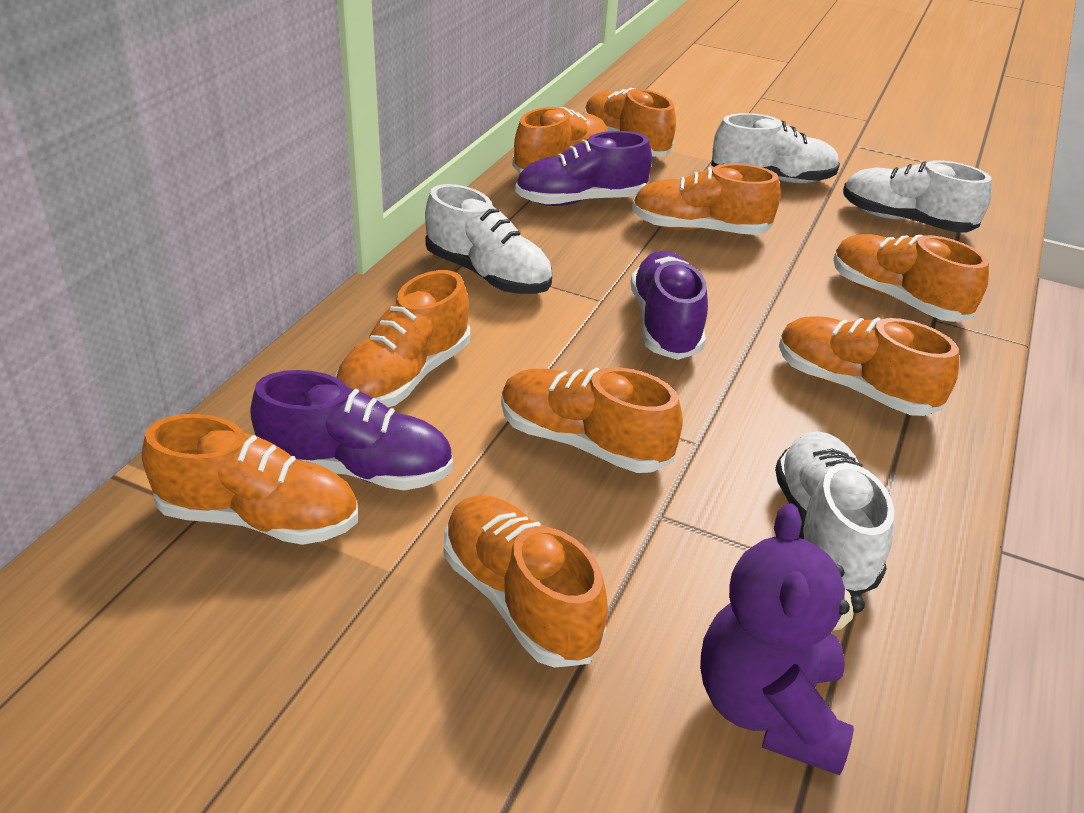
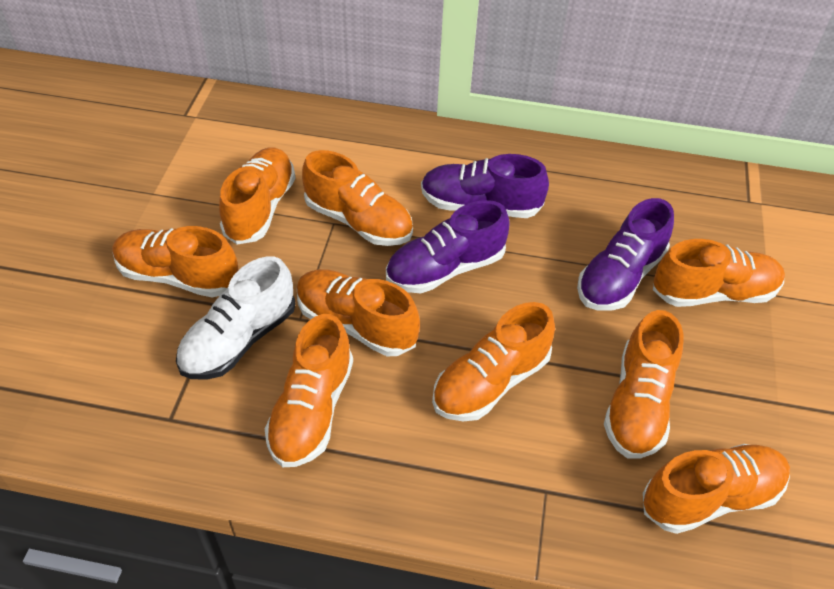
purple teddy bear: [700,503,865,775] = 1 -> none = 0
white shoe: [425,184,552,294] [711,113,840,183] [775,431,894,597] [843,160,992,233] = 4 -> [176,256,295,380] = 1

